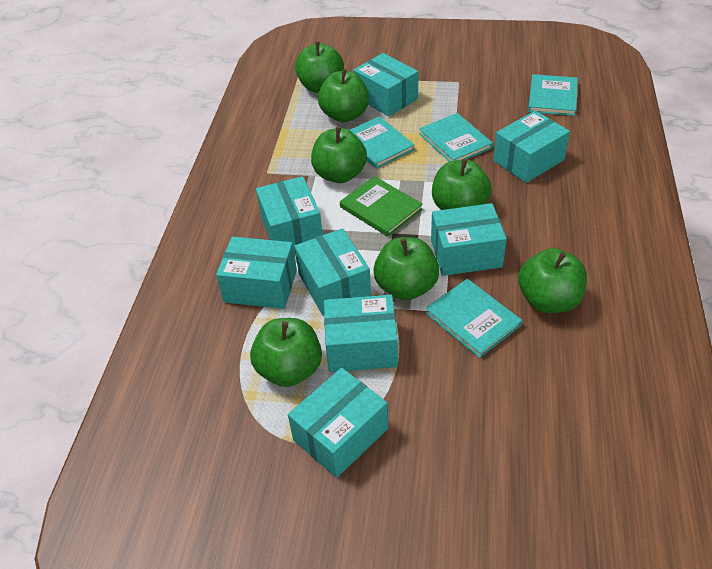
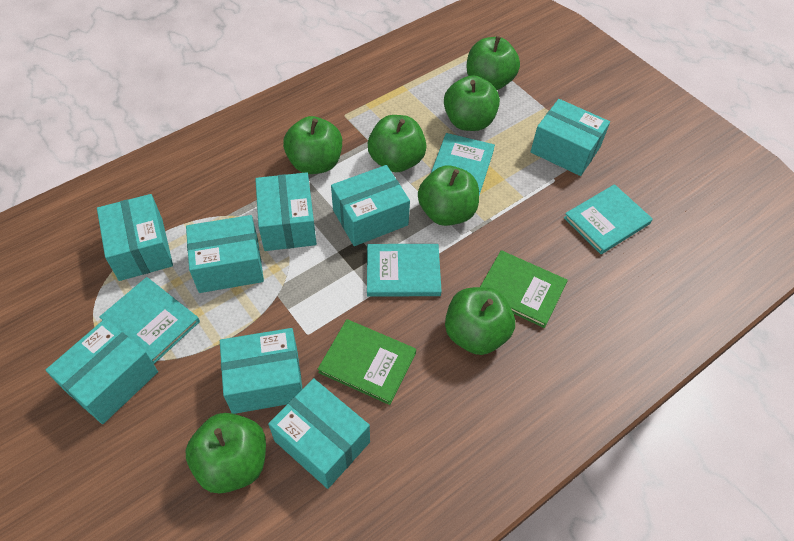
green book: [340,176,423,237] = 1 -> [318,319,416,405] [480,250,568,328] = 2

